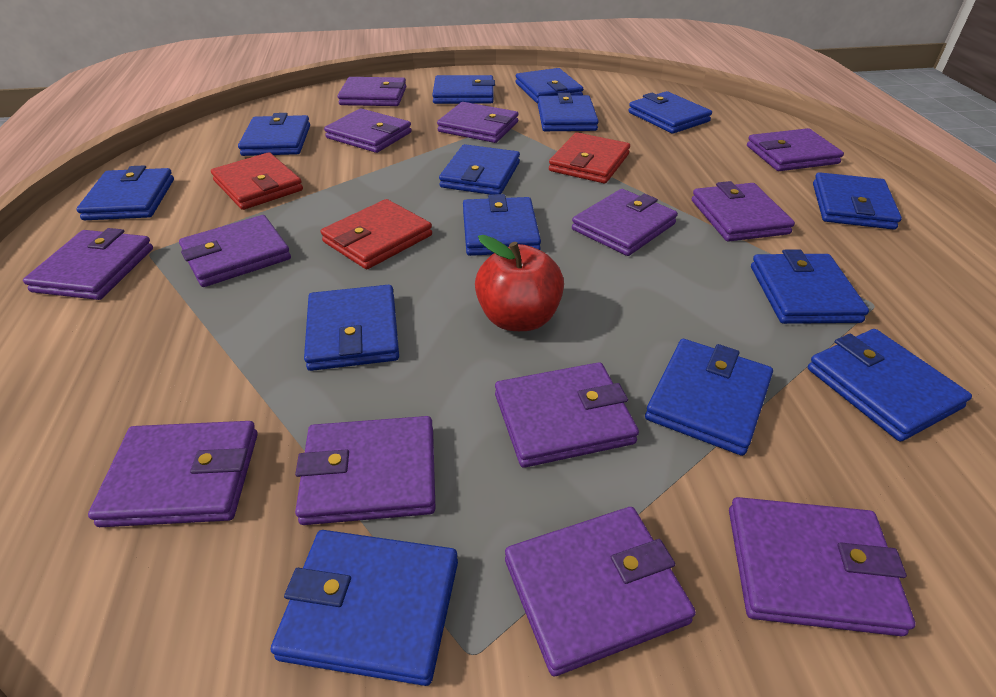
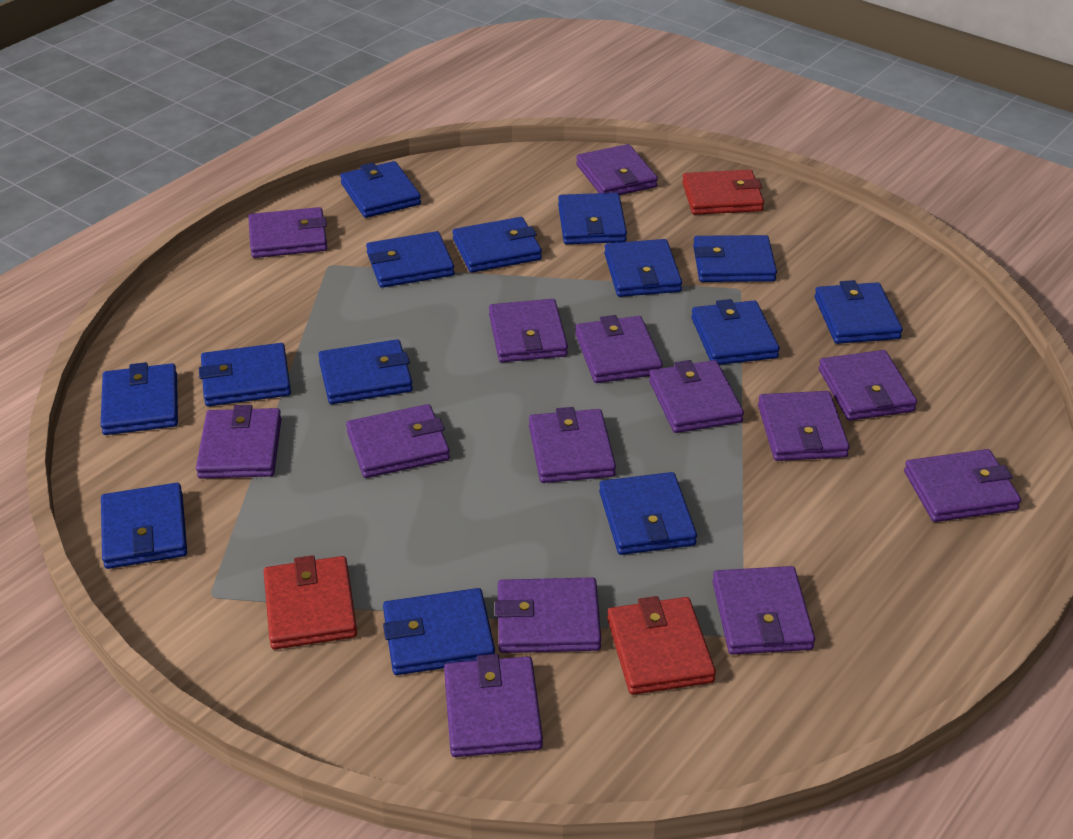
purple wallet: [23,228,153,300] [88,421,258,527] [179,215,291,287] [295,416,436,525] [324,108,412,153] [338,77,406,106] [437,102,518,143] [495,362,639,468] [505,507,696,676] [572,189,678,256] [692,181,795,242] [729,497,916,636] [747,128,844,171] = 13 -> [196,405,282,479] [248,207,327,258] [346,404,450,478] [444,654,543,757] [489,299,568,362] [495,577,601,653] [529,407,616,483] [575,315,663,383] [576,144,658,195] [649,360,744,433] [713,566,815,655] [758,391,850,461] [819,350,917,421] [904,449,1021,522] = 14
red apple: [475,235,564,331] = 1 -> none = 0

